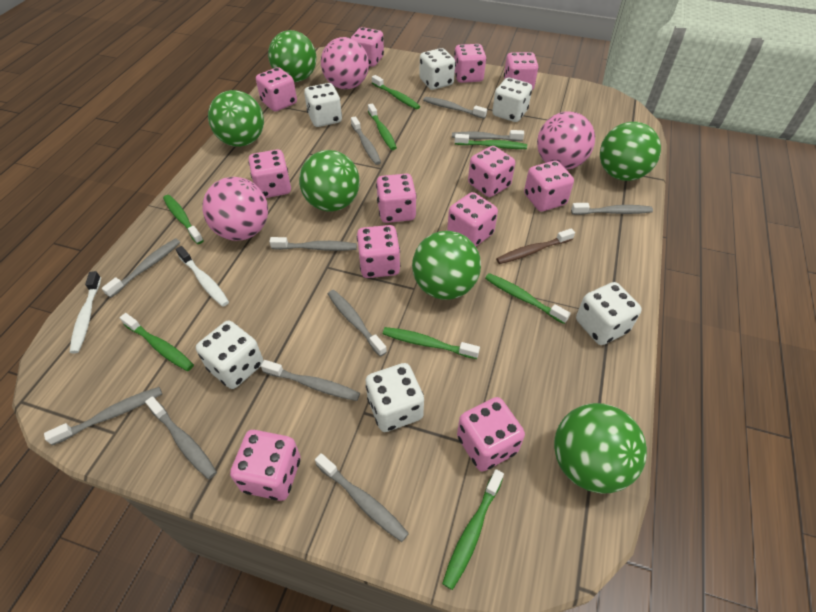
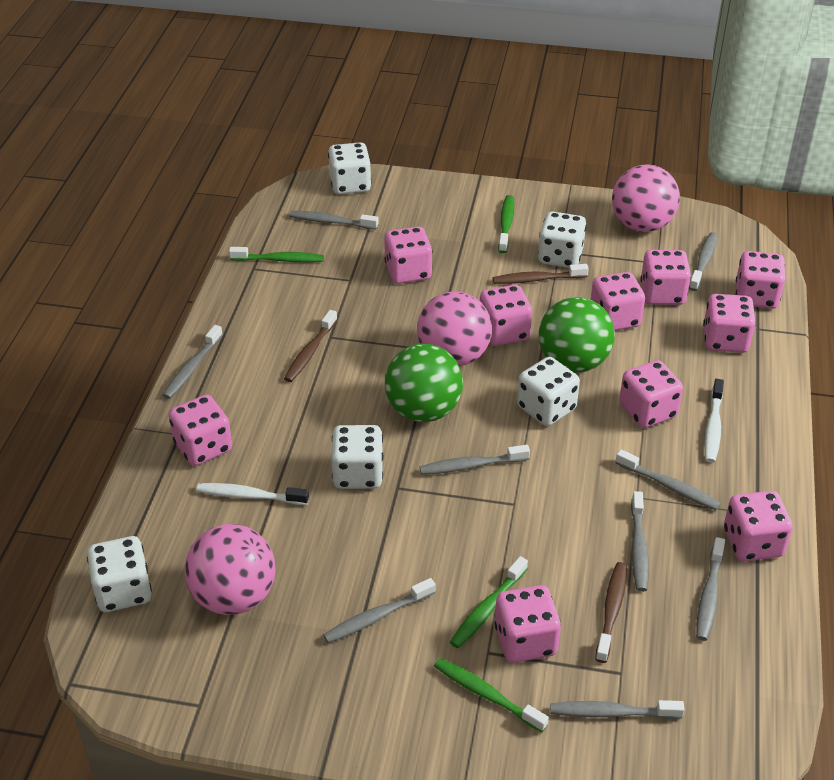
brown toothbrush: [496,228,575,264] = 1 -> [284,310,337,382] [493,264,589,284] [595,562,627,663] = 3
green ball: [208,90,264,147] [268,30,316,82] [299,150,360,212] [412,231,481,300] [554,403,647,494] [600,122,661,181] = 6 -> [385,344,463,422] [539,297,615,373] = 2
green toothbrush: [120,313,194,371] [163,195,204,244] [368,103,397,150] [372,75,420,110] [383,327,480,359] [442,469,504,590] [455,134,527,149] [485,273,571,324] = 8 -> [229,247,324,262] [434,658,549,732] [450,556,528,648] [498,195,514,253] = 4
grey toothbrush: [44,387,162,445] [102,239,180,298] [145,396,217,479] [261,360,360,401] [269,237,357,251] [315,453,409,542] [328,290,387,357] [351,116,381,165] [423,97,487,119] [452,130,524,141] [571,203,653,215] = 11 -> [163,325,223,399] [289,211,379,230] [323,578,436,643] [420,445,530,475] [550,700,685,719] [616,449,721,510] [631,491,649,592] [689,232,718,291] [696,537,725,641] = 9
pink dice: [230,430,301,501] [249,150,291,198] [256,67,297,111] [351,27,384,67] [357,225,400,278] [376,174,417,223] [447,192,498,247] [454,44,486,83] [457,397,525,472] [468,146,515,197] [504,52,538,90] [524,161,574,212] = 12 -> [169,395,232,466] [384,227,433,284] [480,285,532,346] [494,585,561,663] [591,272,645,331] [619,360,683,428] [640,250,691,305] [703,294,756,353] [724,491,793,561] [736,251,785,309] = 10
white dice: [196,321,263,389] [304,83,342,127] [366,363,424,432] [419,48,455,90] [492,78,532,122] [576,282,642,345] = 6 -> [87,536,152,612] [328,142,371,194] [331,425,383,489] [517,357,580,426] [538,211,586,268] = 5

